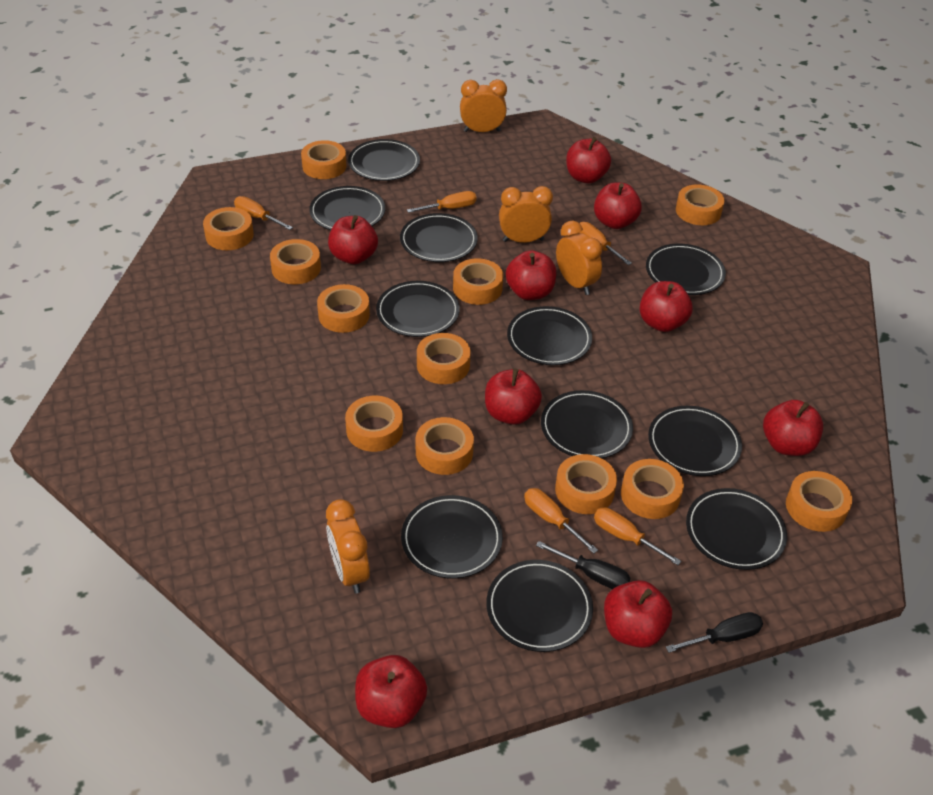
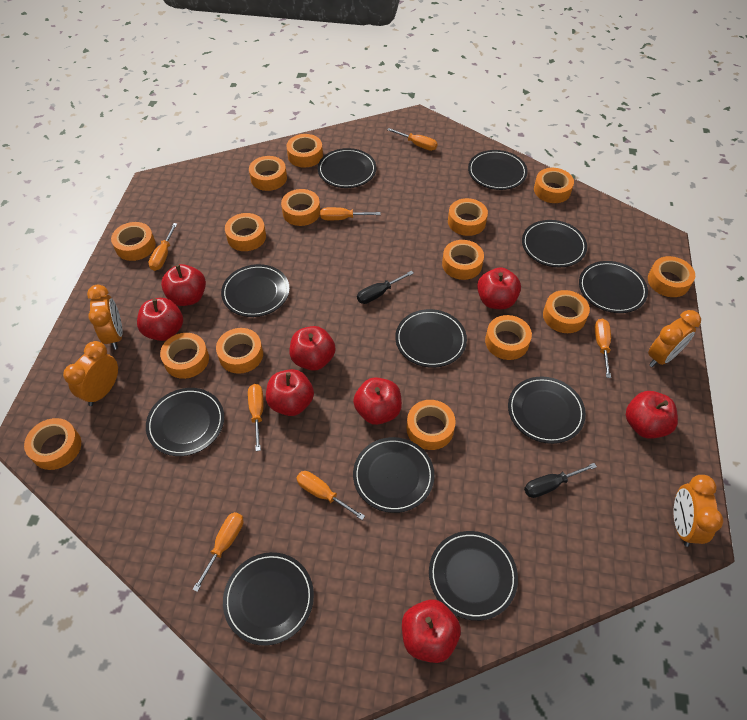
orange screwdriver: [234,196,293,230] [407,191,476,213] [524,488,598,554] [578,222,632,265] [594,507,681,565] = 5 -> [148,223,177,271] [192,512,243,592] [248,384,263,451] [296,471,365,520] [320,207,381,220] [387,128,438,151] [595,318,611,378] = 7
orange tape: [203,207,254,250] [270,239,321,284] [301,140,347,179] [317,284,370,333] [345,396,403,452] [416,417,474,475] [417,333,470,384] [453,258,503,305] [555,454,617,514] [621,459,684,519] [676,184,724,225] [786,471,852,532] = 12 -> [24,418,81,470] [111,222,156,261] [160,333,209,379] [216,328,263,374] [225,213,266,251] [249,156,287,191] [281,189,320,226] [286,134,323,168] [407,400,456,450] [442,240,484,280] [448,198,488,236] [485,315,532,360] [534,168,574,203] [543,290,590,333] [648,256,695,297] = 15
red apple: [328,215,378,264] [355,655,427,728] [485,369,542,425] [506,250,556,300] [566,137,611,183] [594,182,642,229] [604,580,672,648] [640,281,693,332] [763,400,823,456] = 9 -> [137,298,183,341] [161,264,206,306] [266,369,314,416] [289,326,335,371] [353,377,402,425] [402,599,461,663] [477,267,521,309] [626,391,678,439] = 8

